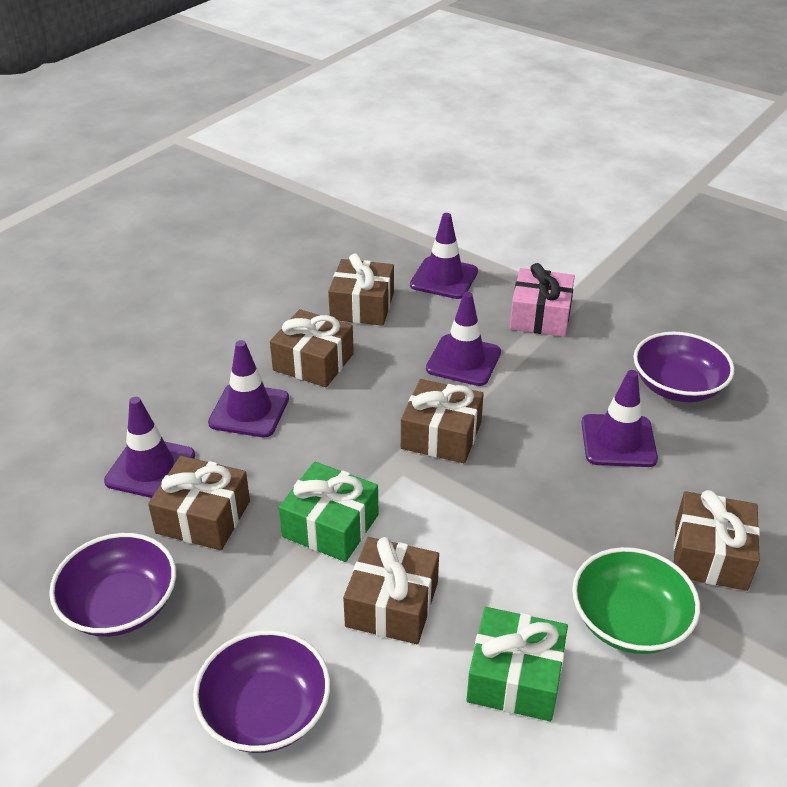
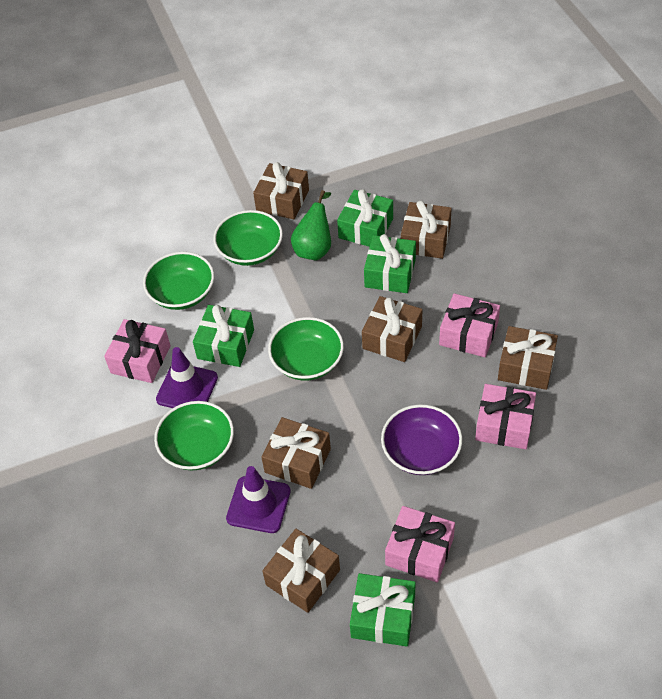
green bowl: [572,547,700,654] = 1 -> [143,252,214,310] [154,401,234,471] [213,210,283,266] [268,317,344,381] = 4
green gift: [279,462,378,562] [467,607,568,721] = 2 -> [193,305,254,367] [337,189,393,247] [350,573,415,646] [364,234,416,293] = 4
green pear: none = 0 -> [291,190,331,260] = 1
pink gift: [510,263,575,337] = 1 -> [104,319,171,383] [385,506,455,583] [439,293,500,357] [475,384,536,449] = 4
purple bowl: [49,533,176,637] [193,630,331,753] [634,332,734,402] = 3 -> [381,404,462,475] = 1
purple traffic cone: [104,397,195,498] [208,340,289,437] [410,213,478,299] [426,292,501,386] [581,370,658,467] = 5 -> [156,347,218,408] [226,466,291,533] = 2

